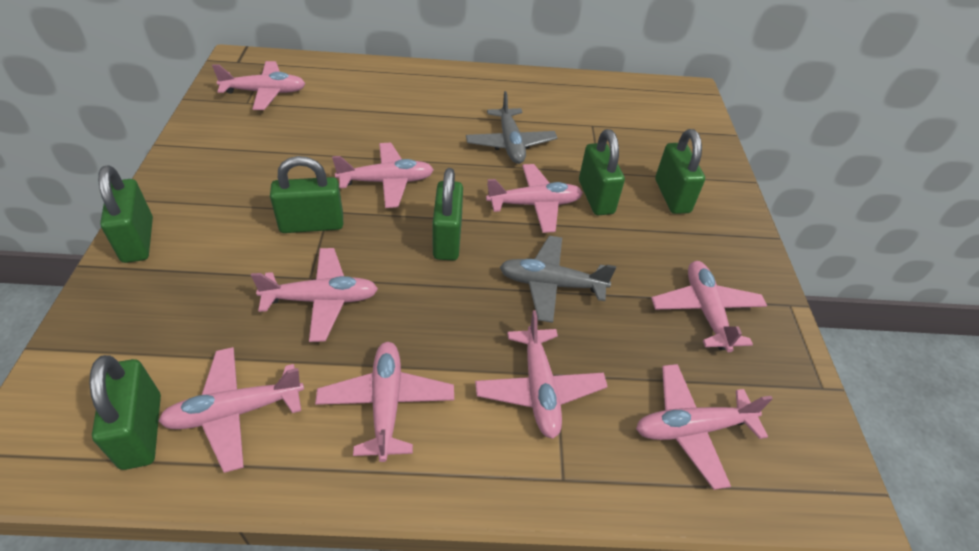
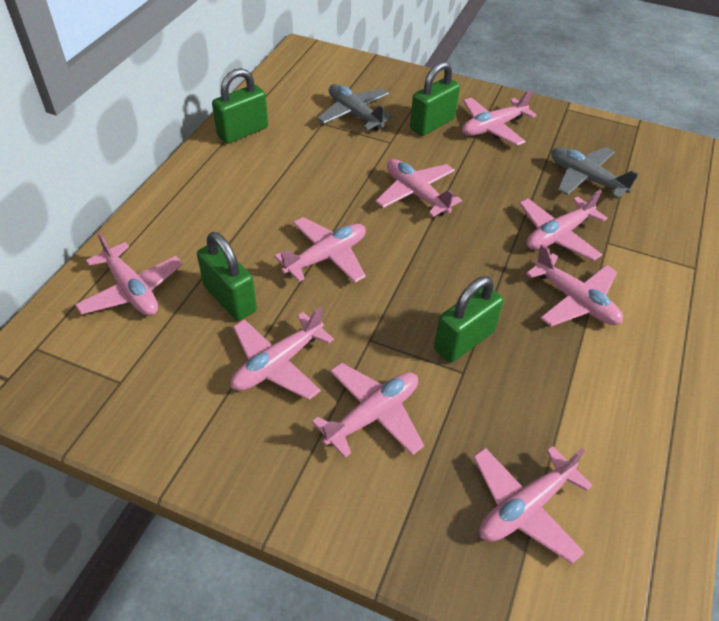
green padlock: [89,355,161,470] [98,165,153,263] [270,156,343,233] [432,168,463,260] [579,129,625,215] [655,129,705,214] = 6 -> [197,232,257,321] [212,68,268,144] [410,61,460,136] [434,277,503,363] = 4

